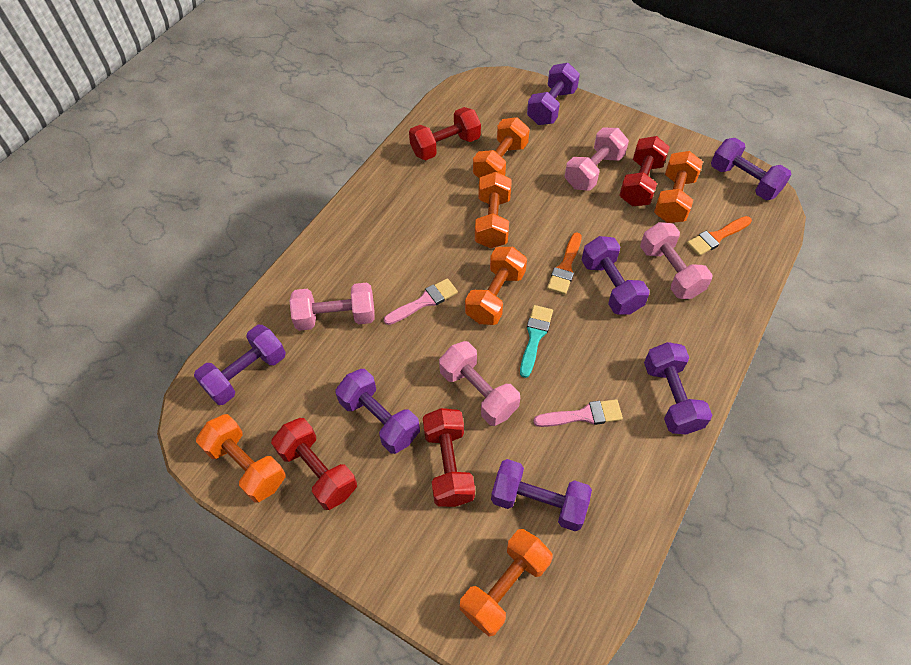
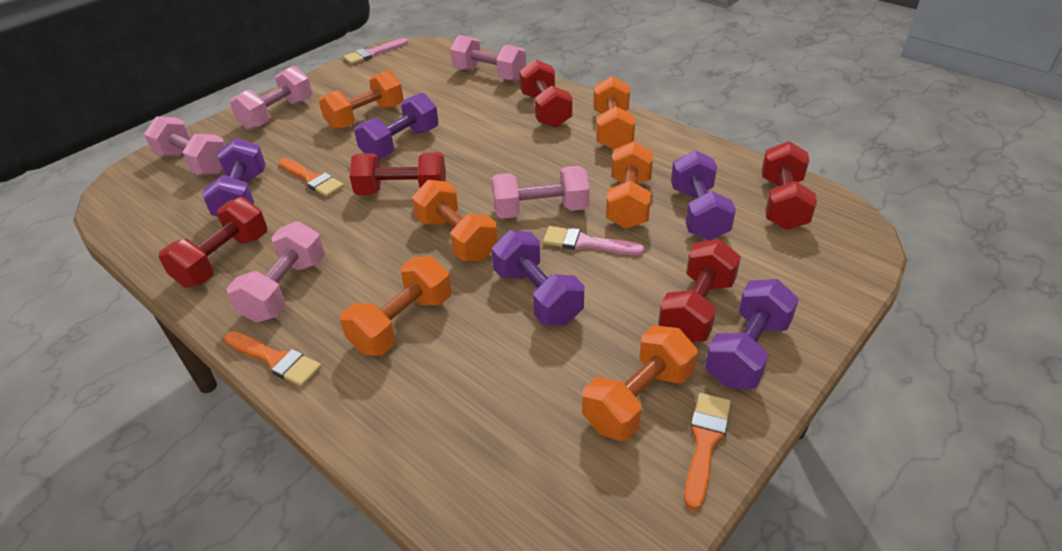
orange brush: [547,232,582,295] [687,216,752,256] = 2 -> [224,331,322,387] [279,158,344,197] [684,393,731,510] = 3
pink dumbbell: [289,283,375,331] [439,341,520,426] [565,128,629,191] [640,222,713,299] = 4 -> [144,116,225,175] [227,221,325,323] [230,66,313,130] [451,35,526,81] [492,166,590,219] = 5
purple dumbbell: [194,325,286,405] [336,369,420,454] [491,459,592,531] [527,63,580,125] [582,236,650,315] [644,342,712,434] [711,138,792,200] = 7 -> [202,138,266,217] [354,92,439,159] [492,230,584,325] [671,150,736,241] [705,279,799,389] = 5
red dumbbell: [271,418,357,510] [409,107,481,160] [423,408,475,507] [619,136,670,206] = 4 -> [159,197,267,287] [349,152,446,195] [519,59,573,128] [658,239,741,342] [762,141,817,230] = 5
turquoise brush: [520,305,553,378] = 1 -> none = 0

